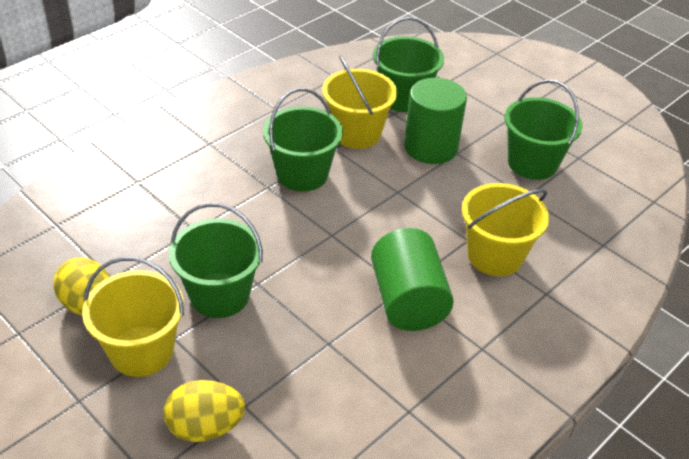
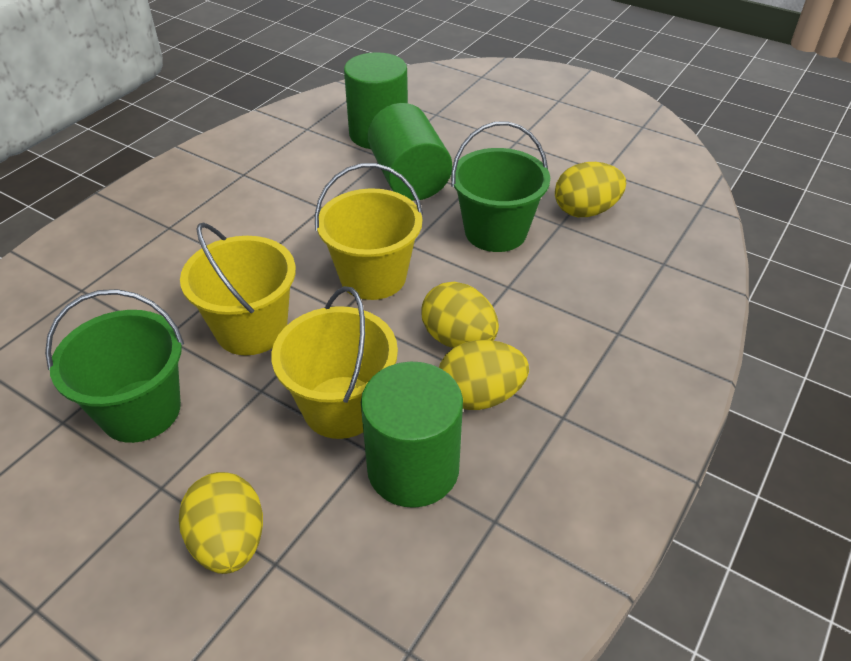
green bucket: [169,203,263,318] [263,88,343,192] [373,17,444,112] [504,80,583,180] = 4 -> [45,289,184,443] [451,122,550,252] = 2
green cylinder: [371,228,454,331] [404,78,467,164] = 2 -> [344,52,408,149] [361,362,463,508] [368,103,452,201] = 3
yellow egg: [53,257,110,315] [164,380,245,442] = 2 -> [179,472,263,574] [421,282,499,348] [439,340,529,410] [555,162,626,217] = 4

